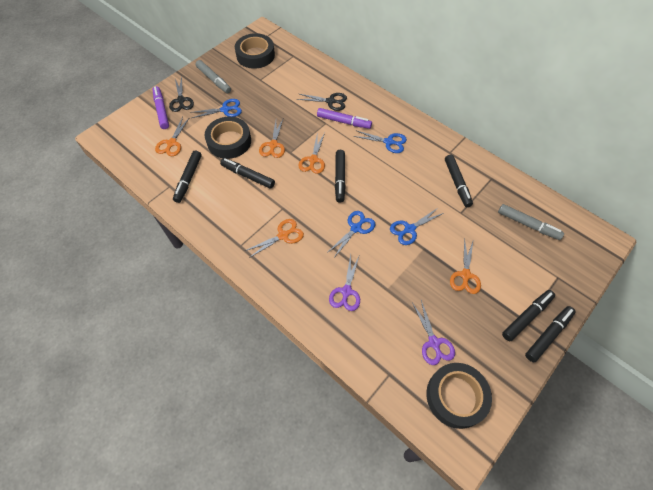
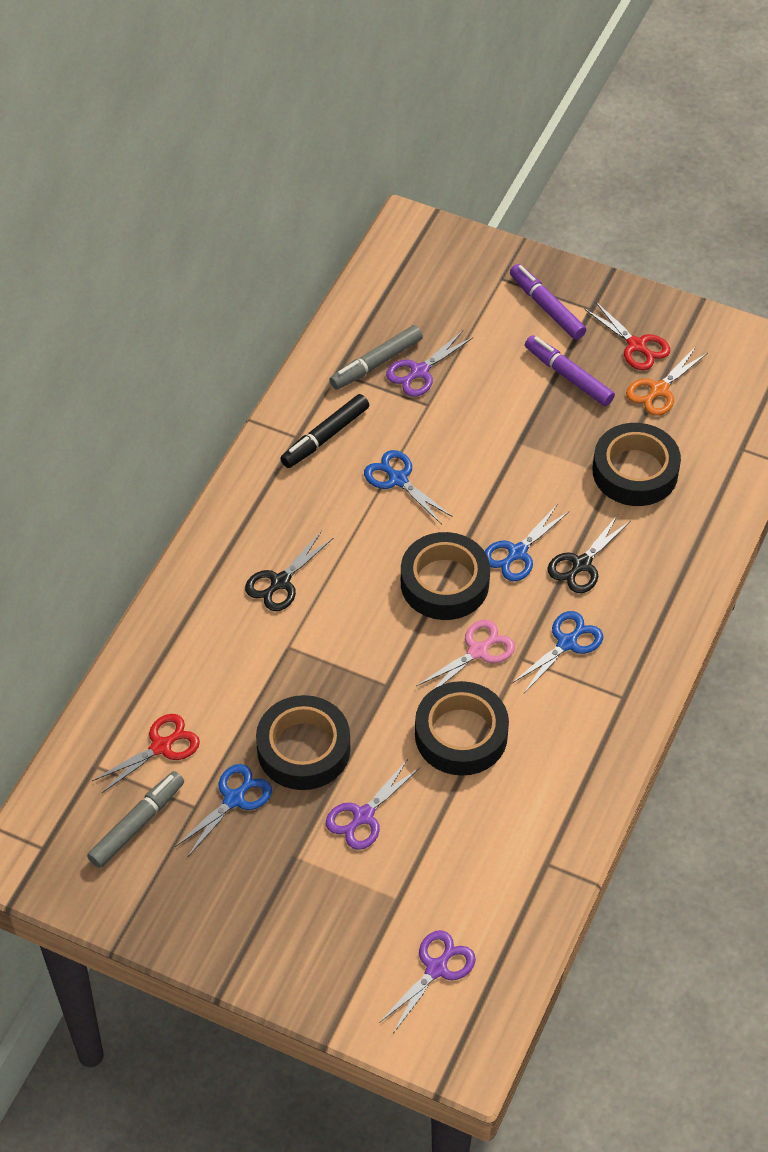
black marker: [173,150,202,203] [220,158,275,189] [335,150,346,203] [445,155,473,207] [502,290,555,341] [525,306,576,362] = 6 -> [280,394,369,468] = 1
black tape: [205,117,251,159] [235,33,275,69] [426,363,492,429] = 3 -> [256,695,350,790] [401,532,490,620] [415,681,509,776] [592,423,681,506] = 4
orange scissors: [155,117,190,156] [245,219,304,258] [259,119,285,158] [298,132,325,174] [450,238,481,294] = 5 -> [626,347,708,416] = 1
pink scissors: none = 0 -> [416,620,515,689] = 1
purple scissors: [329,254,360,311] [413,300,455,365] = 2 -> [326,759,421,850] [379,930,476,1032] [386,331,473,397] = 3
red scissors: none = 0 -> [92,714,200,793] [584,301,670,370] = 2

